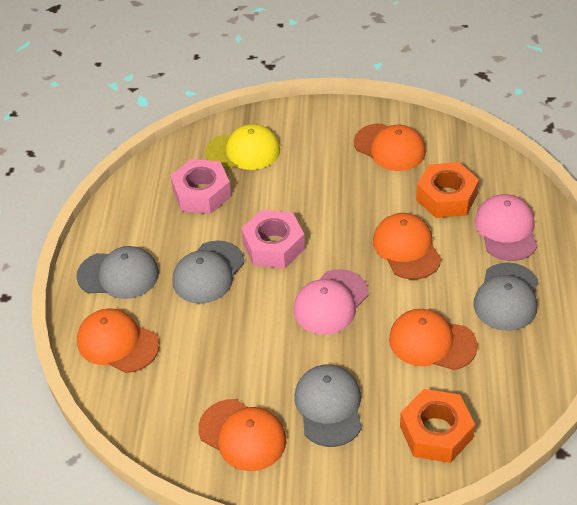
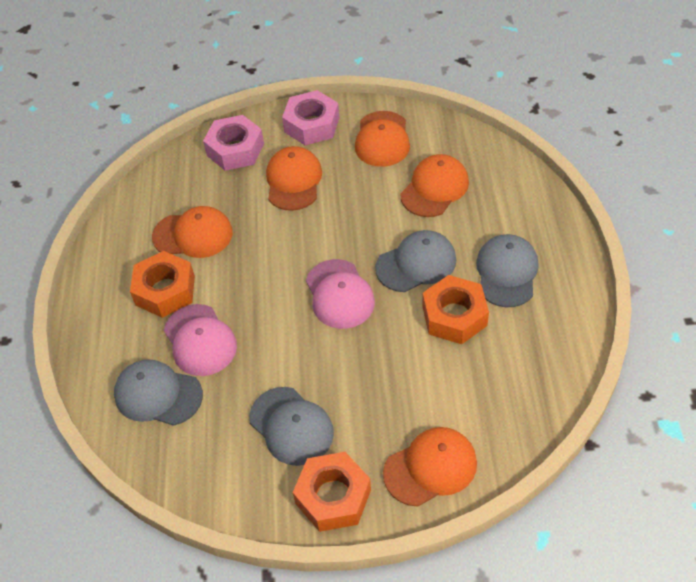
orange nut: [400,389,475,463] [416,162,479,218] = 2 -> [130,251,195,318] [293,452,371,532] [422,275,489,344] = 3
yellow cap: [205,124,280,170] = 1 -> none = 0

